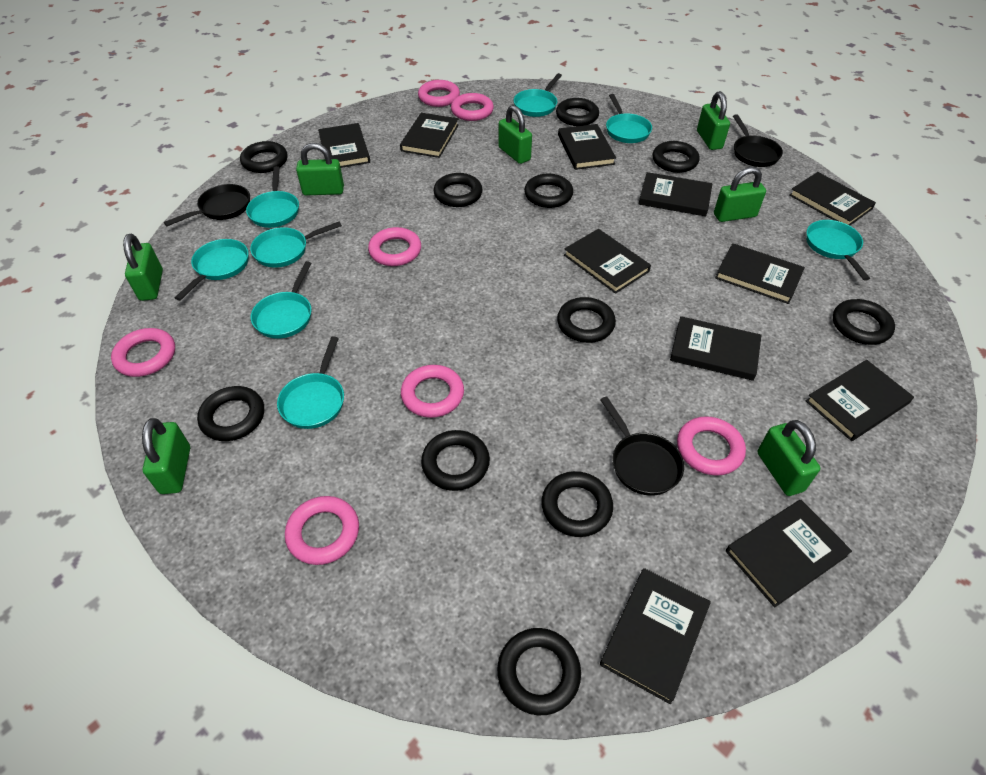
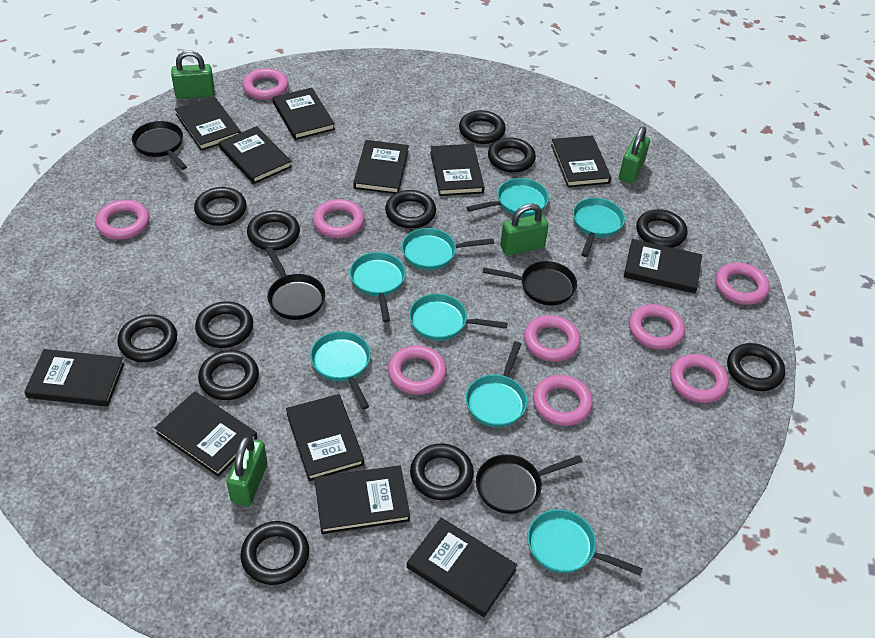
black book: [318,123,370,168] [400,113,459,158] [558,124,616,170] [564,229,651,294] [600,568,711,704] [639,172,712,216] [670,316,761,381] [715,243,805,304] [726,500,852,607] [789,172,876,226] [806,360,914,441] = 11 -> [24,349,125,407] [155,391,257,477] [175,96,241,151] [219,126,292,184] [273,88,335,140] [286,394,364,481] [315,466,410,534] [353,140,409,194] [407,517,517,617] [430,144,485,196] [551,135,611,187] [624,239,702,294] = 12
black pan: [164,184,250,226] [600,396,684,496] [733,114,783,167] = 3 -> [132,121,187,170] [265,247,325,320] [476,454,583,514] [483,261,577,305] = 4
black ring: [197,386,264,441] [240,141,288,173] [421,430,490,491] [434,173,482,207] [497,628,581,715] [524,174,573,208] [541,471,613,537] [556,98,599,126] [557,297,616,343] [653,141,700,173] [833,299,895,345] = 11 -> [117,314,177,362] [194,187,247,226] [195,301,253,348] [198,350,259,400] [241,521,309,585] [247,211,300,251] [385,190,436,228] [410,443,474,500] [459,110,506,144] [488,137,536,173] [636,209,688,248] [727,343,785,391] = 12
green padlock: [123,234,163,301] [142,418,190,494] [296,143,344,196] [498,105,532,164] [697,91,730,150] [714,167,766,222] [757,420,820,496] = 7 -> [171,50,215,99] [227,436,267,506] [500,204,549,255] [619,127,650,184] = 4
pink ring: [111,328,175,377] [285,496,359,565] [368,227,421,266] [401,365,464,418] [418,80,460,107] [451,93,494,121] [677,416,746,476] = 7 -> [95,200,150,240] [243,68,288,100] [313,199,365,238] [388,345,447,395] [524,315,580,362] [533,375,593,426] [629,304,685,350] [670,354,729,403] [715,262,770,305] = 9

